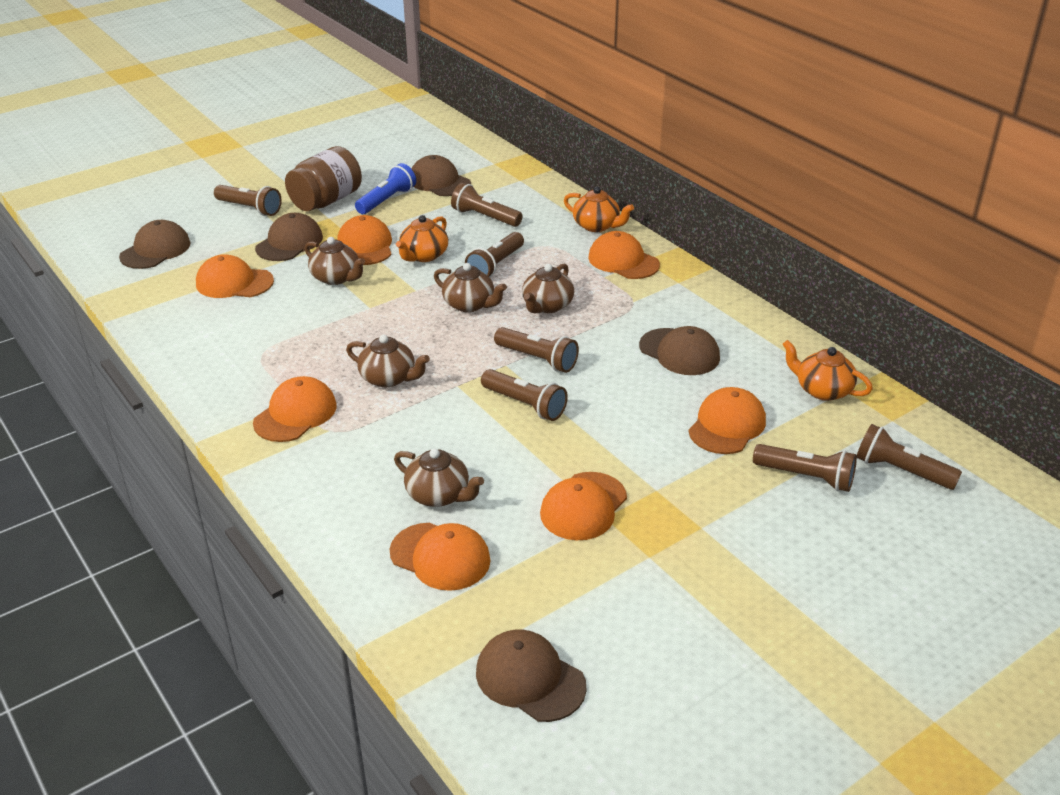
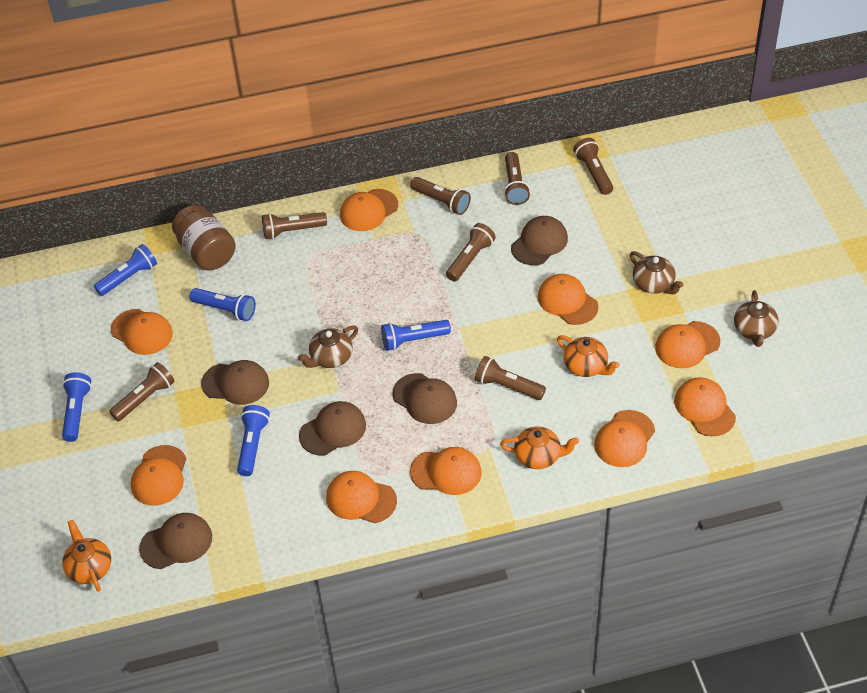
blue flashlight: [355,163,416,214] = 1 -> [62,372,92,442] [94,244,157,296] [190,288,256,321] [237,405,270,476] [381,320,451,351] = 5
brown teapot: [305,237,365,285] [346,335,430,387] [394,449,484,507] [434,263,507,312] [522,264,574,313] = 5 -> [298,325,358,368] [630,251,683,294] [734,290,779,347] = 3
orange cap: [196,254,274,298] [253,376,337,442] [337,215,392,265] [390,523,490,591] [540,472,627,540] [588,231,660,279] [688,387,766,454] = 7 -> [111,309,173,355] [131,445,186,506] [326,471,397,523] [340,189,398,231] [410,447,482,495] [538,274,598,325] [594,410,655,467] [655,321,720,368] [674,377,736,436] = 9

